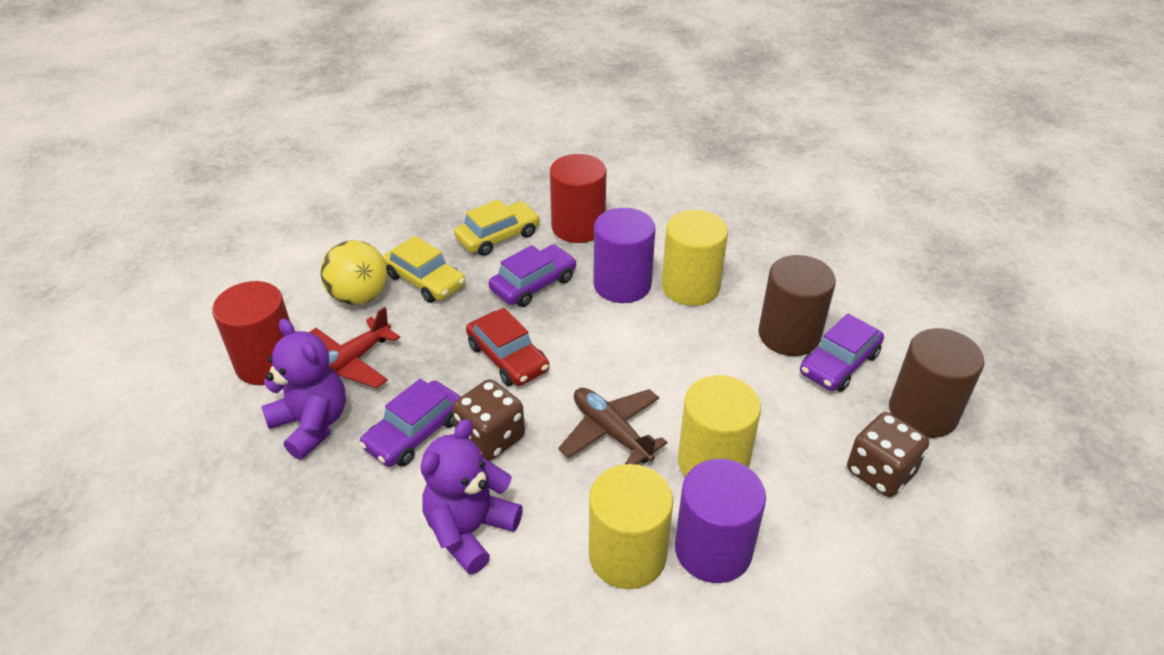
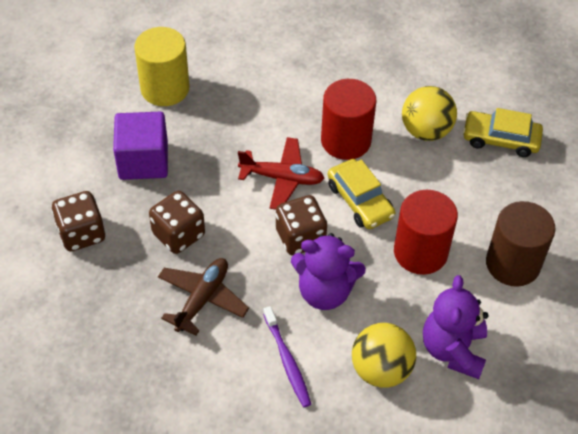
brown cylinder: [758,255,836,356] [889,328,984,438] = 2 -> [486,201,556,287] = 1
brown dice: [452,379,525,461] [847,412,929,497] = 2 -> [52,191,105,251] [149,191,205,254] [276,195,327,255] = 3
purple car: [359,379,460,467] [489,245,577,307] [800,314,884,392] = 3 -> none = 0
purple cube: none = 0 -> [113,112,168,180] = 1
purple cylinder: [593,208,656,303] [675,459,766,583] = 2 -> none = 0
purple toothbrush: none = 0 -> [263,306,311,407] = 1
red car: [466,308,549,386] = 1 -> none = 0
yellow ball: [320,240,387,305] = 1 -> [352,323,416,388] [402,86,457,141] = 2
yellow cylinder: [589,464,673,589] [662,210,728,306] [678,375,761,477] = 3 -> [134,27,189,106] = 1

